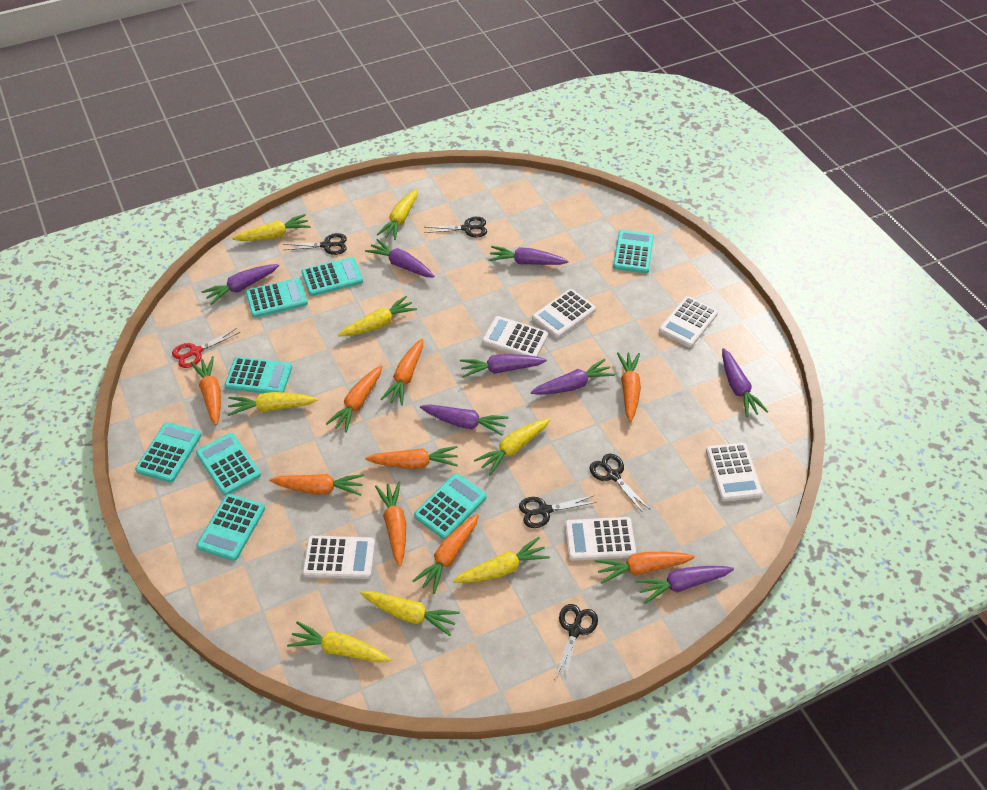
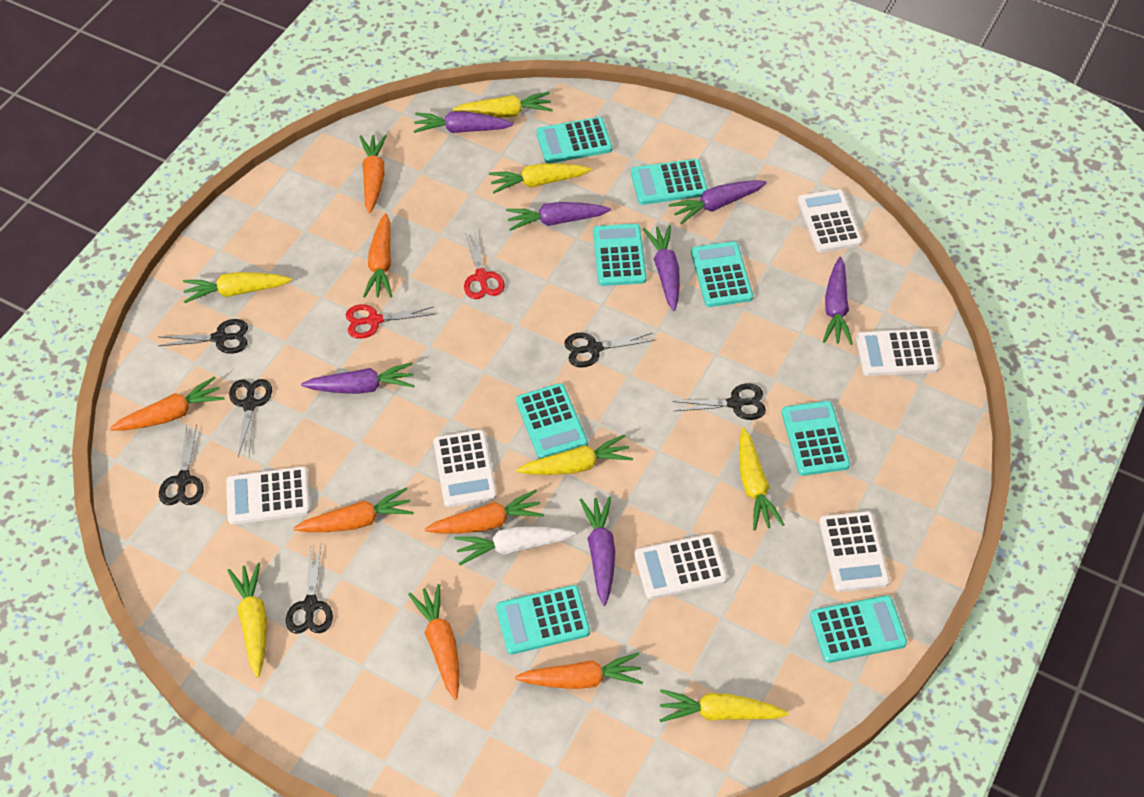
black scissors: [283,233,347,255] [424,217,487,237] [519,495,597,528] [555,604,598,682] [589,454,650,514] = 5 -> [158,319,248,354] [159,424,204,505] [229,379,272,457] [286,545,333,634] [564,333,655,368] [672,383,766,420] = 6
orange carrot: [191,356,221,425] [269,474,364,496] [326,366,382,433] [365,446,458,469] [375,482,406,567] [380,339,423,406] [412,514,479,594] [595,552,695,584] [617,352,641,422] = 9 -> [110,377,224,431] [293,487,414,532] [360,134,387,213] [363,213,392,298] [408,584,459,700] [425,490,544,534] [515,653,643,689] = 7
purple carrot: [201,264,279,305] [365,239,434,278] [420,404,509,436] [460,354,547,378] [489,246,568,265] [531,359,615,395] [635,566,734,604] [722,348,768,417] = 8 -> [301,363,415,394] [414,111,514,133] [506,202,611,231] [580,496,615,606] [643,225,680,311] [669,180,767,224] [823,257,853,345] = 7
red scissors: [172,328,240,368] = 1 -> [346,304,435,339] [464,233,505,299] = 2
white carrot: none = 0 -> [455,527,576,565] = 1
yellow carrot: [228,392,318,416] [232,214,310,241] [287,621,391,662] [338,296,417,336] [360,591,460,636] [377,189,418,240] [453,537,550,583] [474,418,550,476] = 8 -> [183,272,292,303] [227,562,267,678] [453,92,553,118] [489,164,592,193] [516,434,633,475] [659,689,789,722] [739,427,784,530] = 7

